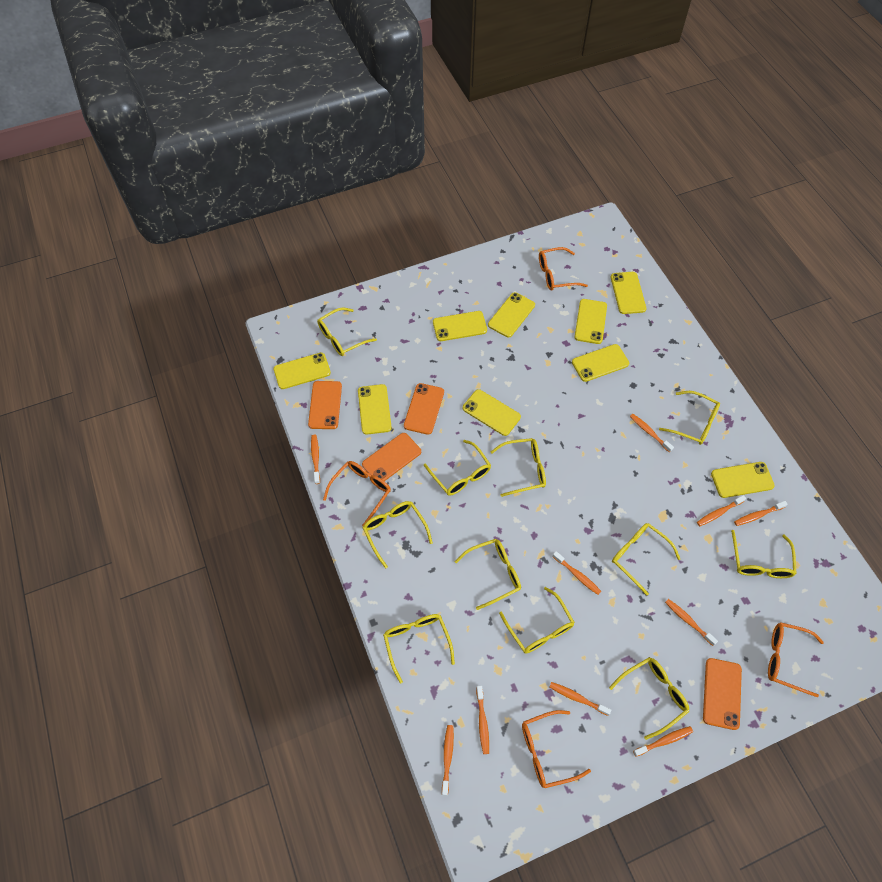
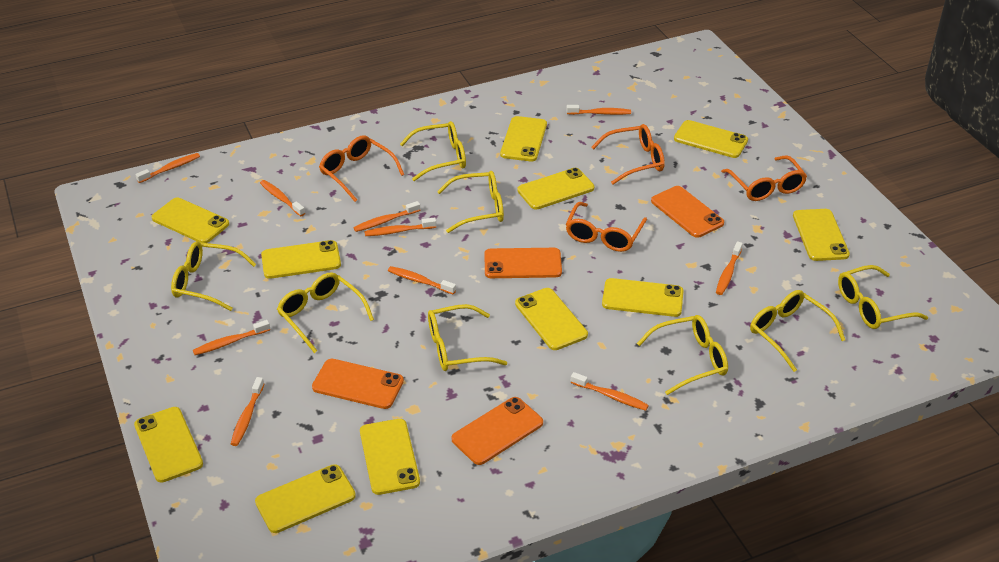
yellow glasses: [317,307,377,356] [363,501,433,568] [383,614,455,683] [424,440,491,496] [455,539,521,610] [491,438,546,497] [499,587,575,654] [609,657,689,740] [612,523,680,595] [659,391,720,445] [731,530,797,578] = 11 -> [171,241,256,311] [277,272,374,353] [400,121,466,181] [428,304,507,371] [437,171,504,233] [637,315,728,395] [750,290,845,372] [838,265,928,329] = 8
yellow phone: [273,353,331,389] [358,384,392,435] [433,311,487,341] [463,389,521,436] [488,292,535,338] [572,344,629,382] [575,299,607,344] [611,272,646,314] [711,462,775,498] = 9 -> [134,407,203,483] [152,198,229,243] [255,464,356,533] [261,240,341,279] [360,419,420,495] [500,116,547,161] [515,288,588,350] [517,168,595,210] [602,278,684,317] [674,120,748,158] [793,209,850,261] = 11

